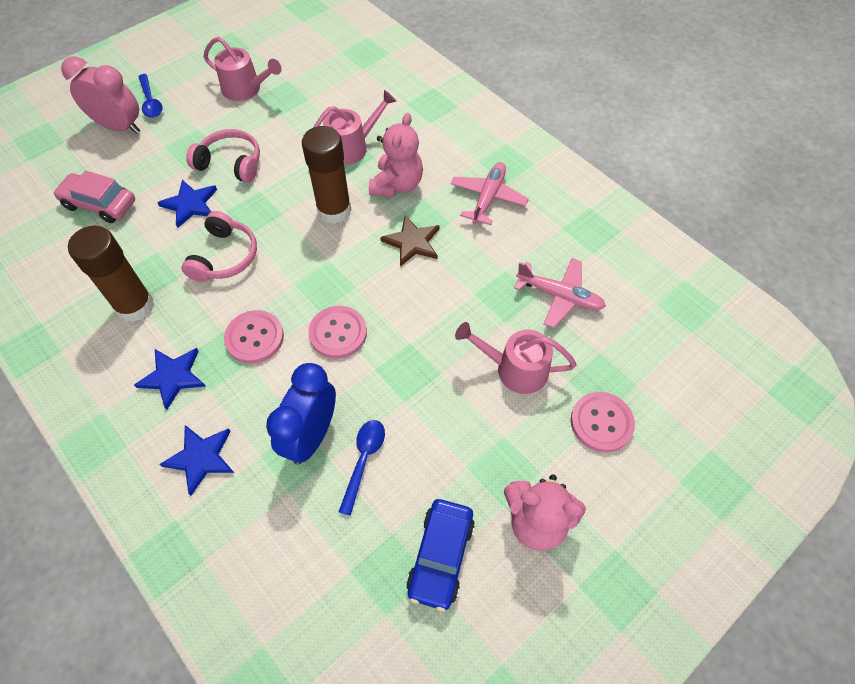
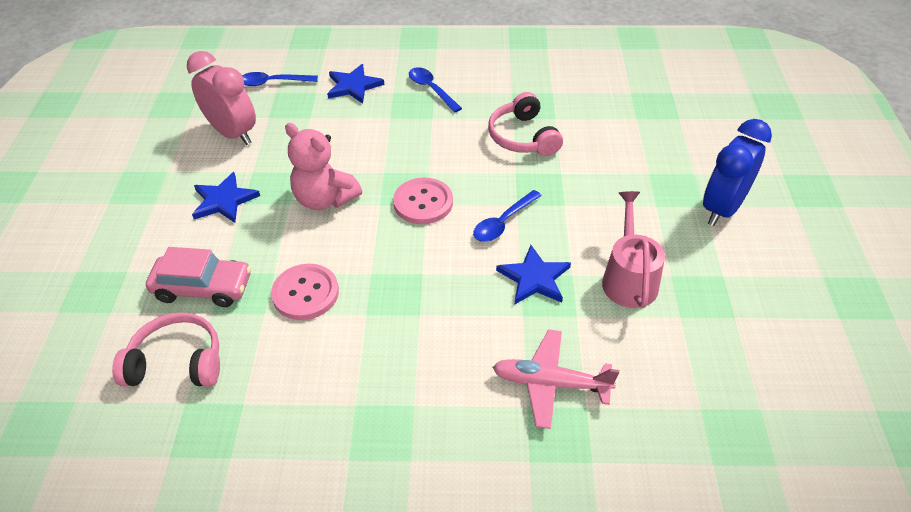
blue car: [406,499,475,612] = 1 -> none = 0
blue spoon: [138,74,163,118] [339,420,385,516] = 2 -> [242,72,318,86] [409,67,462,112] [473,190,542,242] = 3
brown glue stick: [68,226,154,322] [302,126,351,224] = 2 -> none = 0
brown star: [380,215,439,267] = 1 -> none = 0
pink button: [224,310,284,364] [308,306,367,359] [571,392,635,452] = 3 -> [271,264,339,320] [393,178,453,224] = 2
pink plane: [451,162,529,225] [514,258,606,328] = 2 -> [492,329,619,429] = 1
pink teddy bear: [369,113,423,197] [504,474,586,551] = 2 -> [285,123,362,210] = 1
pink watering can: [204,37,282,101] [313,90,397,165] [455,322,577,394] = 3 -> [602,191,665,308] = 1

